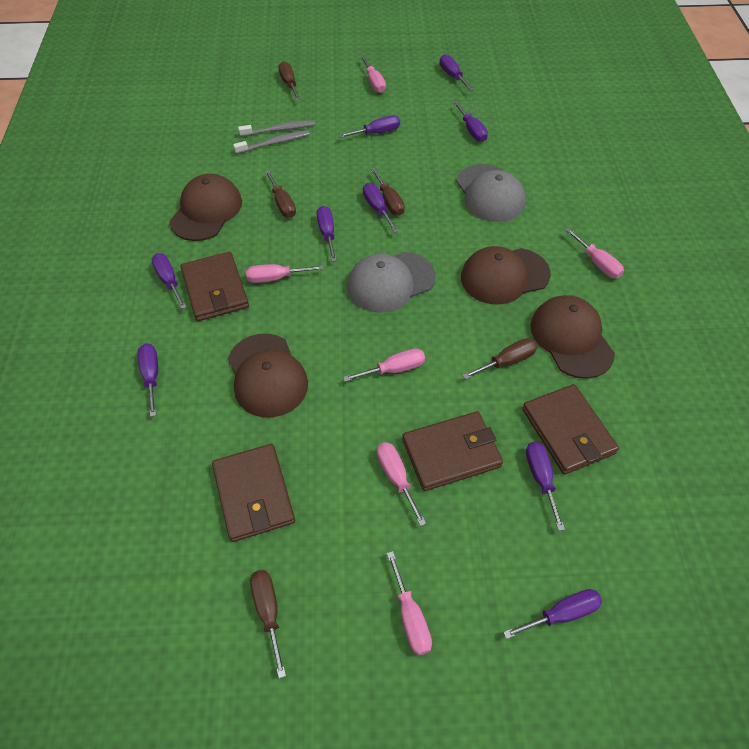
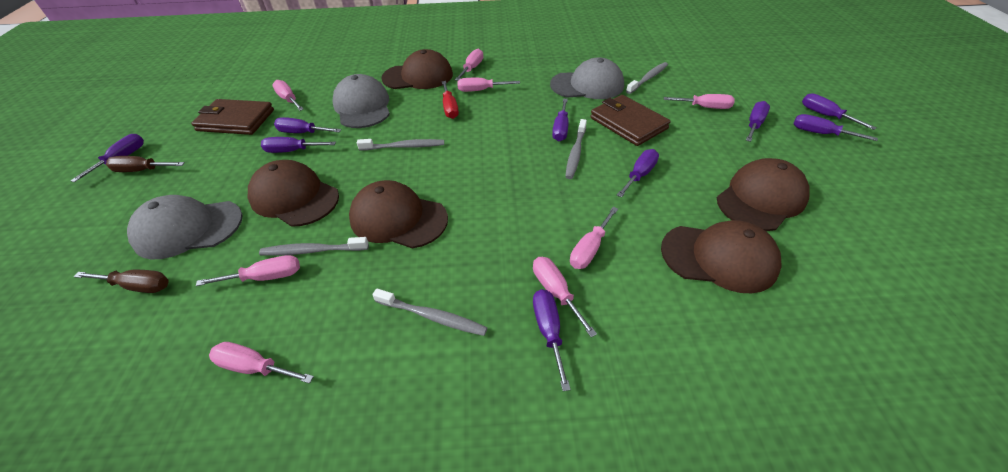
brown cap: [169,174,242,241] [228,334,308,417] [461,246,551,305] [530,295,615,379] = 4 -> [248,160,339,227] [349,180,448,249] [381,49,453,89] [661,220,782,293] [717,158,810,231] = 5
brown screwdriver: [250,570,286,678] [265,170,296,218] [278,62,301,100] [371,167,405,216] [463,338,537,379] = 5 -> [74,270,169,293] [106,156,185,172] = 2
brown wallet: [181,252,249,321] [212,444,295,542] [402,411,503,491] [522,384,619,475] = 4 -> [191,99,274,135] [590,95,671,146] = 2
grey cap: [347,252,436,313] [456,164,526,222] = 2 -> [127,195,243,260] [332,74,390,128] [550,57,624,99] = 3
grey toothbrush: [233,130,310,154] [238,120,315,137] = 2 -> [259,237,369,256] [357,139,444,150] [372,289,488,336] [565,119,587,179] [626,62,668,94] = 5
pink screwdriver: [246,264,324,283] [343,348,425,382] [360,56,386,93] [377,442,426,526] [387,551,432,656] [565,228,624,278] = 6 -> [196,255,300,286] [209,342,314,384] [272,80,304,111] [455,49,483,81] [457,78,520,92] [533,257,597,337] [570,207,618,269] [663,94,735,109] = 8
red screwdriver: none = 0 -> [442,81,459,119] = 1

